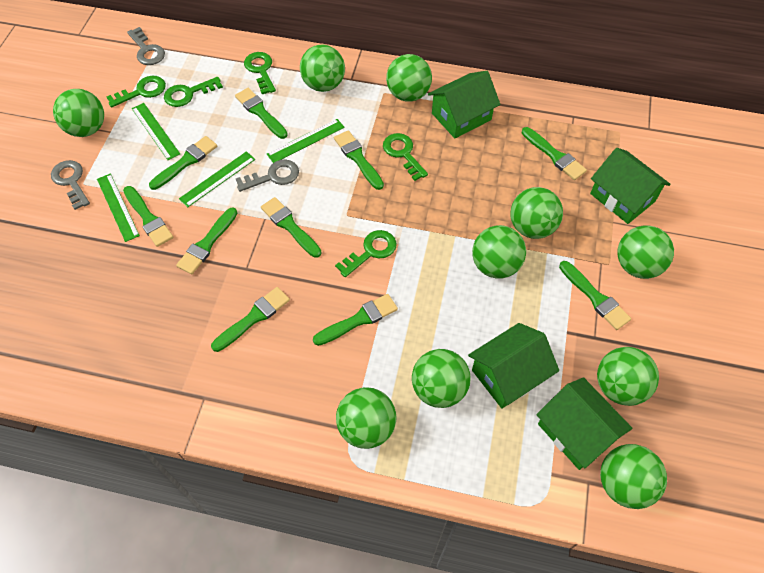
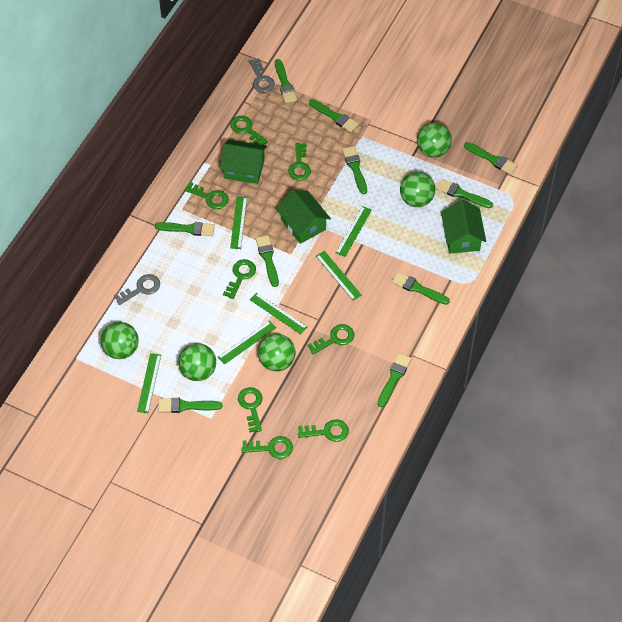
green ball: [53,89,104,137] [300,44,345,92] [336,387,396,449] [386,54,432,102] [412,349,471,408] [472,225,526,279] [510,187,563,239] [597,347,659,406] [600,444,667,509] [617,226,674,279] = 10 -> [101,322,139,359] [178,343,216,381] [258,334,295,371] [400,172,435,207] [417,123,452,157] = 5
green house: [428,71,501,138] [468,323,559,409] [536,377,632,470] [590,148,670,224] = 4 -> [220,140,267,184] [276,189,331,244] [441,200,486,253] = 3
green key: [107,76,166,108] [164,77,223,107] [244,52,276,94] [335,230,397,277] [383,133,428,181] = 5 -> [184,182,229,209] [223,259,256,299] [230,116,268,145] [238,387,263,433] [241,436,293,459] [288,143,311,181] [298,419,349,442] [307,324,354,355] = 8
green ruler: [97,173,140,242] [132,103,180,160] [179,151,255,208] [267,119,345,163] = 4 -> [137,353,161,413] [218,321,276,365] [230,196,247,249] [250,292,307,335] [316,251,362,301] [336,206,372,257] = 6
grey key: [51,160,90,210] [127,27,165,65] [236,159,299,192] = 3 -> [114,274,160,305] [249,58,275,93] = 2

